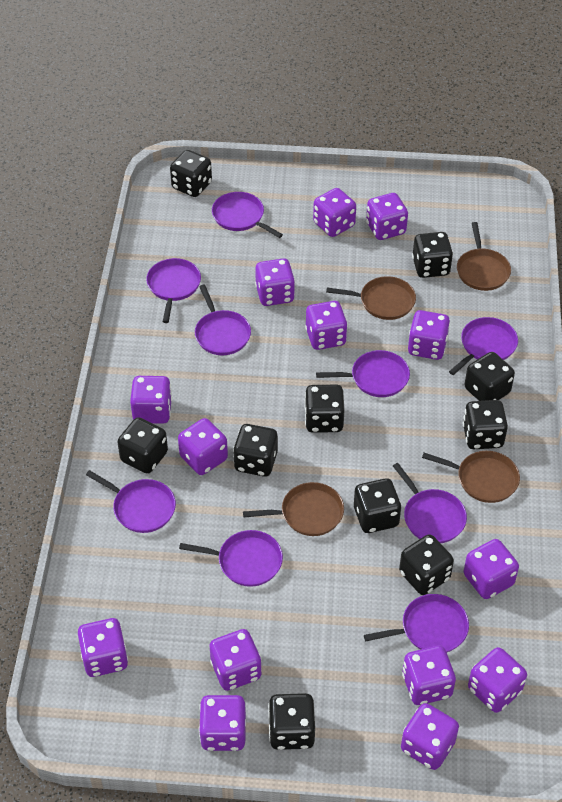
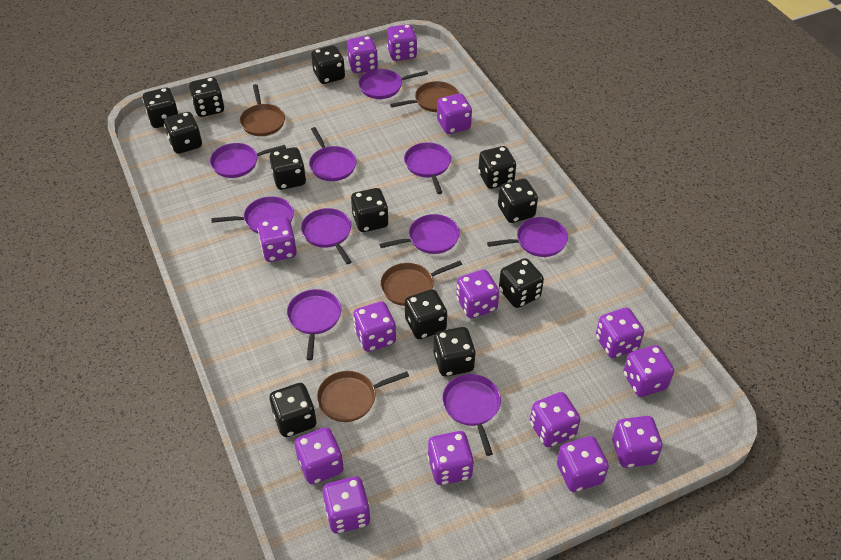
black dice: [117,417,168,474] [170,150,212,197] [233,424,278,477] [268,693,315,750] [305,385,345,433] [354,478,401,533] [399,534,454,595] [412,232,453,278] [463,400,508,449] [465,352,515,401] = 10 -> [143,88,179,128] [164,112,202,154] [189,77,224,117] [270,147,306,190] [270,383,317,437] [311,45,345,84] [351,188,389,232] [405,289,447,339] [434,327,476,376] [478,146,516,189] [498,179,538,223] [499,258,544,308] = 12
purple pan: [86,470,176,533] [146,258,201,323] [179,530,283,587] [195,285,251,355] [212,192,283,238] [316,350,410,397] [364,594,469,652] [393,463,467,543] [449,317,518,375] = 9 -> [210,143,286,178] [211,196,294,234] [287,289,341,360] [301,208,351,264] [309,127,356,181] [358,69,428,99] [379,214,460,254] [404,142,451,194] [442,374,501,456] [487,217,568,257] = 10

